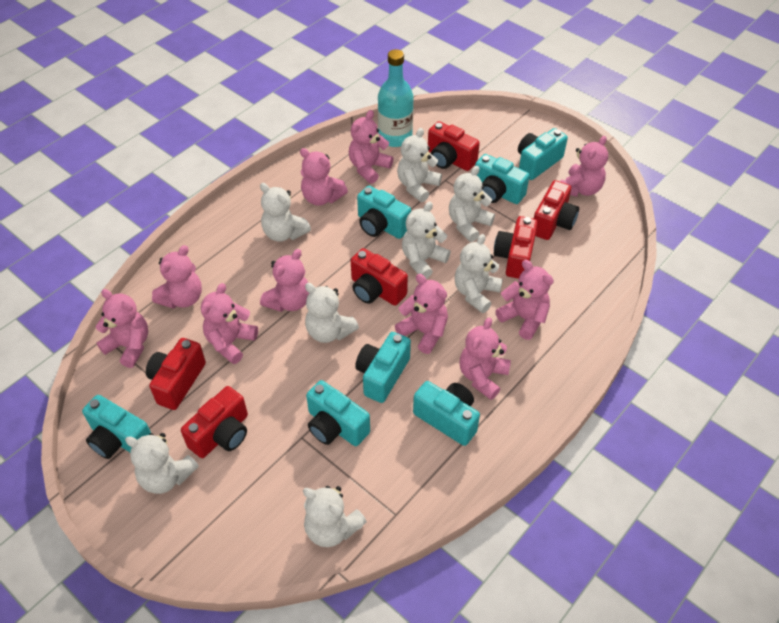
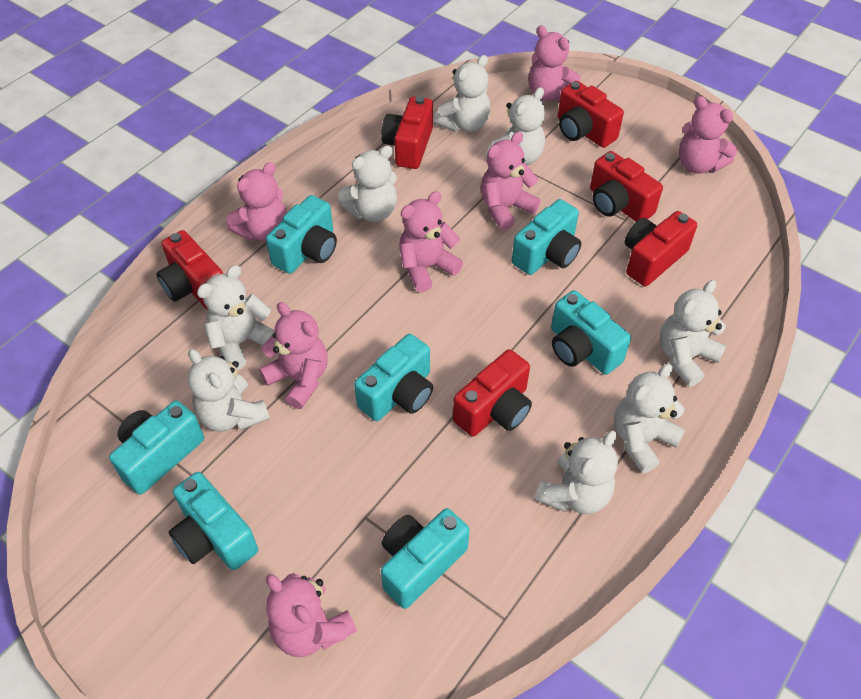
pink teddy bear: [95,289,148,368] [152,245,202,309] [201,283,258,364] [260,249,309,312] [300,148,348,206] [349,110,394,184] [395,274,448,354] [460,317,511,400] [495,260,554,340] [560,136,608,197] = 10 -> [227,162,287,241] [259,302,328,409] [266,573,357,657] [399,191,463,293] [481,132,541,231] [528,25,581,101] [679,96,737,174] = 7
turquoise bottle: [378,49,413,147] = 1 -> none = 0

